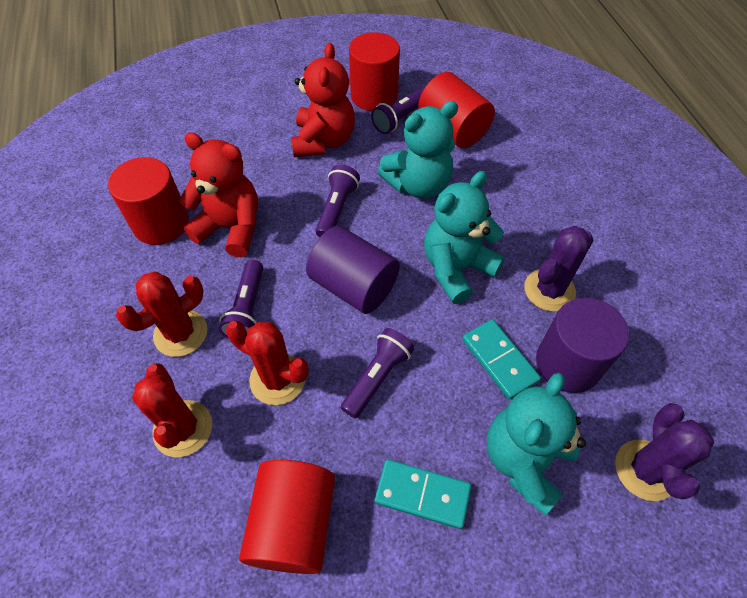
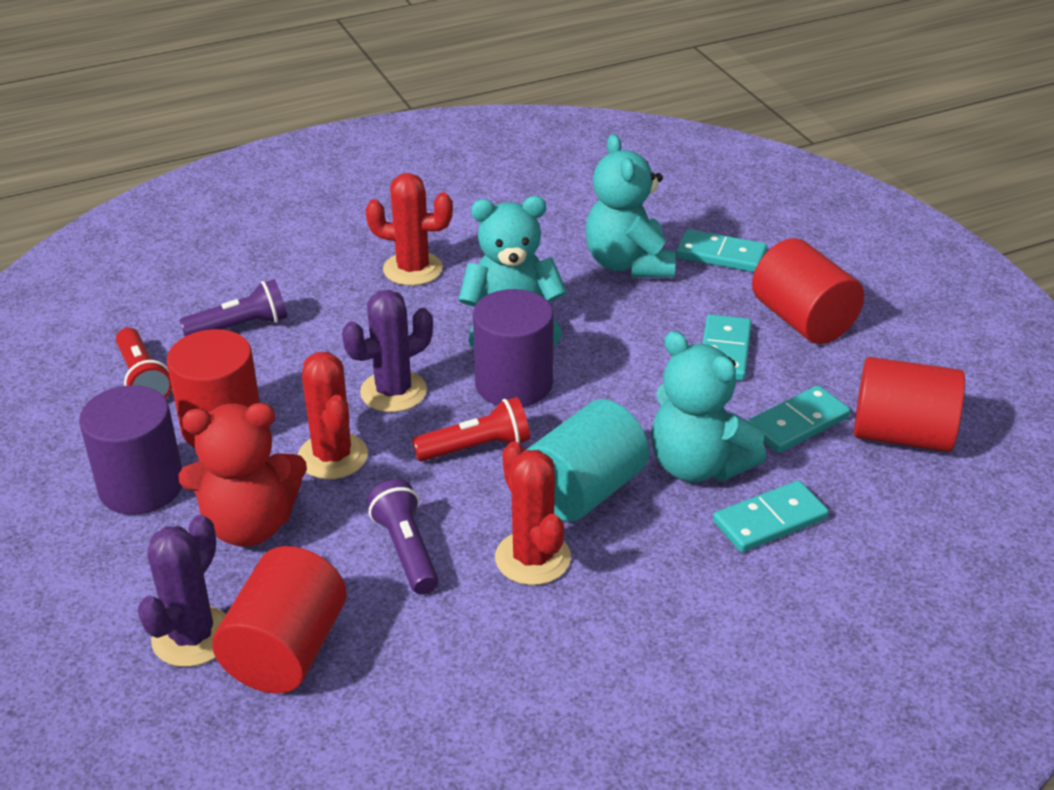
purple flashlight: [219,260,264,339] [316,164,360,237] [341,328,415,419] [371,88,424,134] = 4 -> [179,279,287,336] [367,479,439,595] = 2
red flashlight: none = 0 -> [116,328,172,399] [412,397,530,461] = 2
red teddy bear: [179,132,258,257] [291,43,355,157] = 2 -> [179,403,307,547] = 1
turquoise cylinder: none = 0 -> [527,399,649,522] = 1
turquoise domino: [375,459,471,529] [462,319,541,400] = 2 -> [676,229,767,272] [702,314,752,381] [713,480,829,552] [748,385,850,453] = 4

